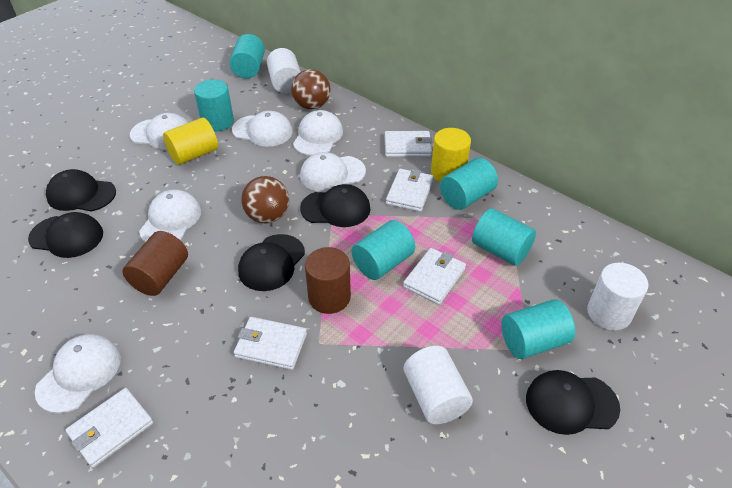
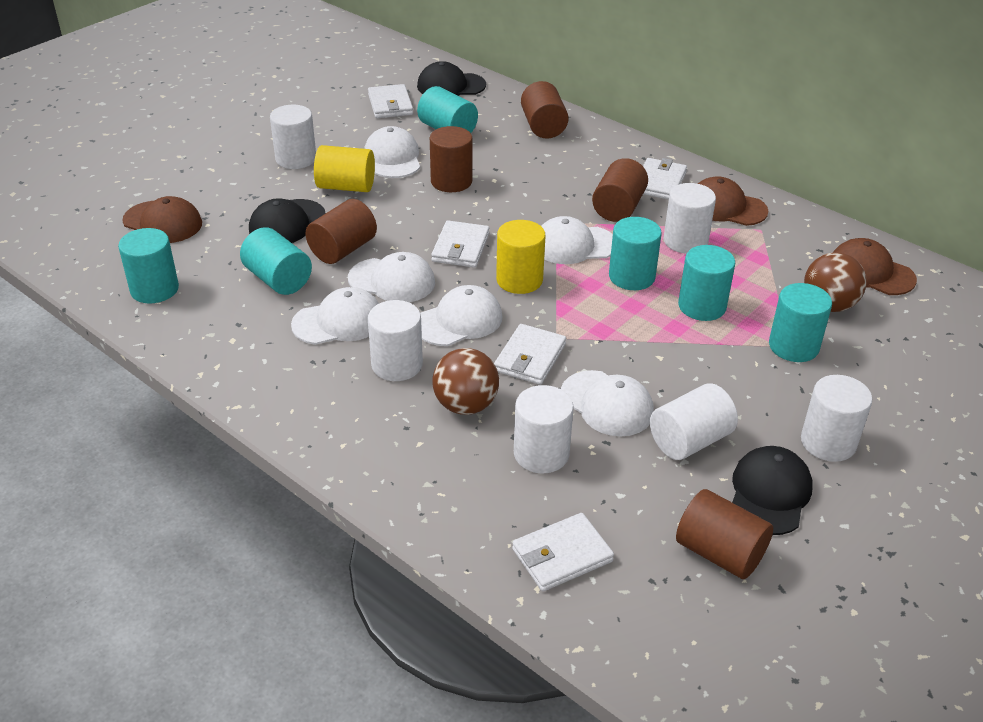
black cap: [28,212,103,258] [46,169,116,212] [238,234,305,291] [300,184,371,227] [526,370,620,435] = 5 -> [249,198,326,243] [417,61,486,96] [732,446,813,535] = 3
brown cap: none = 0 -> [122,196,202,243] [698,176,768,226] [833,238,917,295] = 3
brown cylinder: [122,231,188,296] [305,247,351,314] = 2 -> [305,199,377,264] [430,126,472,192] [521,81,569,139] [592,158,648,222] [676,489,773,579] = 5
white cylinder: [267,48,301,94] [404,346,473,424] [587,263,648,330] = 3 -> [270,105,316,169] [368,300,423,381] [514,385,574,473] [650,383,738,460] [664,183,716,254] [801,375,872,462] = 6

